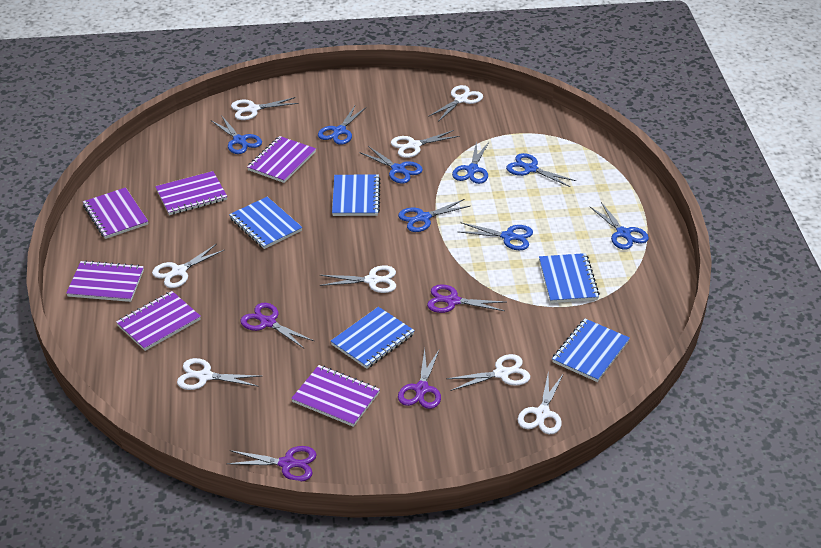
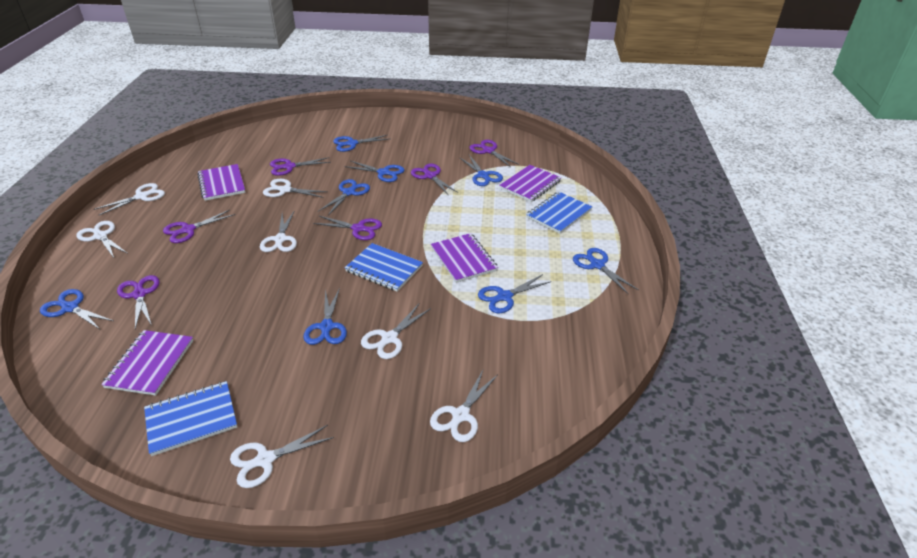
blue notebook: [229,197,302,249] [331,307,415,369] [332,175,380,216] [539,253,600,303] [552,319,630,382] = 5 -> [144,381,237,456] [345,243,423,291] [526,192,592,234] = 3
purple notebook: [66,260,144,302] [83,187,148,239] [116,291,201,351] [155,171,227,215] [247,136,316,183] [291,365,380,427] = 6 -> [101,330,193,396] [197,164,245,201] [431,233,498,283] [499,165,561,202] = 4
purple scissors: [226,446,317,481] [240,303,314,349] [398,348,441,409] [427,284,505,313] = 4 -> [117,275,160,329] [163,210,235,243] [270,157,331,176] [313,216,382,240] [411,164,458,196] [470,140,519,167] = 6
white scissors: [152,244,224,288] [177,358,261,390] [231,97,299,120] [319,265,396,293] [391,130,459,158] [428,85,483,122] [446,354,530,391] [518,375,563,435] = 8 -> [77,221,128,258] [94,183,165,215] [230,425,334,488] [260,212,297,252] [263,179,328,198] [361,304,431,359] [430,370,497,442] = 7

